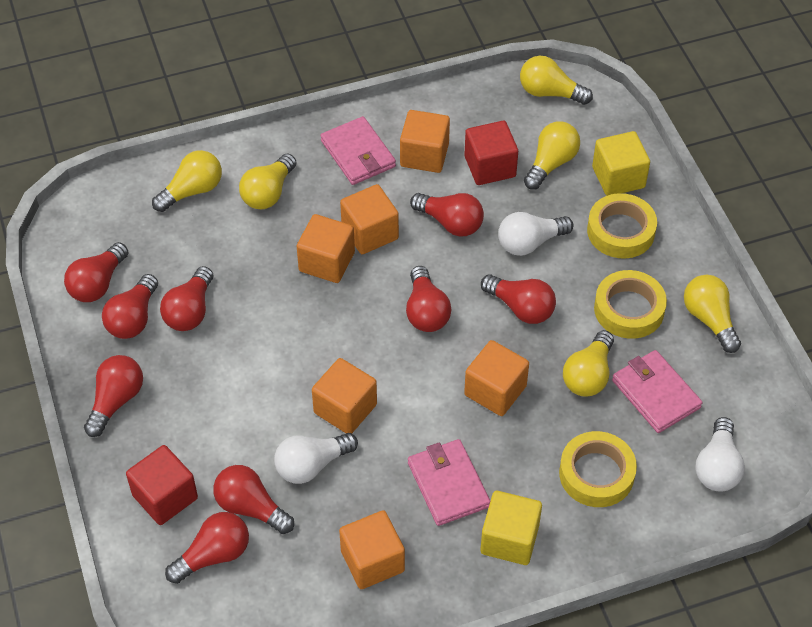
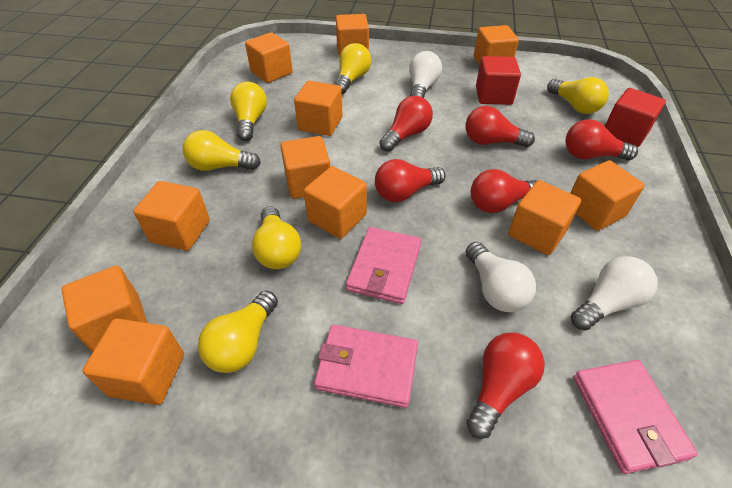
orange cube: [297,214,355,283] [312,358,377,433] [339,510,405,589] [340,184,399,254] [400,110,450,173] [464,340,529,416] = 6 -> [61,265,147,353] [83,318,184,405] [133,181,210,251] [245,32,293,83] [280,136,330,199] [294,81,343,136] [304,166,367,239] [336,14,369,57] [474,25,519,66] [508,180,581,255] [570,160,645,231] = 11
red light bulb: [64,242,129,302] [84,355,143,437] [102,274,158,339] [160,266,213,331] [165,512,249,584] [213,465,294,534] [406,266,451,332] [410,193,484,236] [481,274,556,324] = 9 -> [375,159,446,202] [379,96,433,152] [466,106,535,147] [466,332,545,439] [471,169,537,213] [565,119,638,160] = 6
yellow cube: [480,491,542,565] [592,131,650,196] = 2 -> none = 0
yellow tape: [559,431,637,507] [587,193,657,258] [594,270,667,339] = 3 -> none = 0

